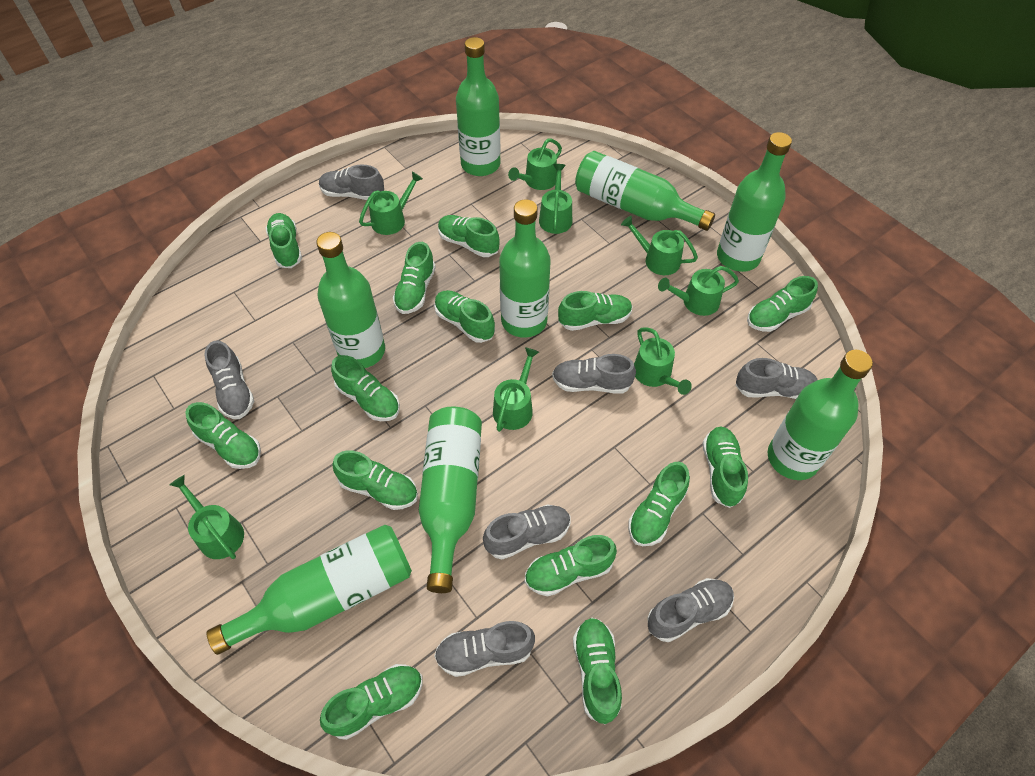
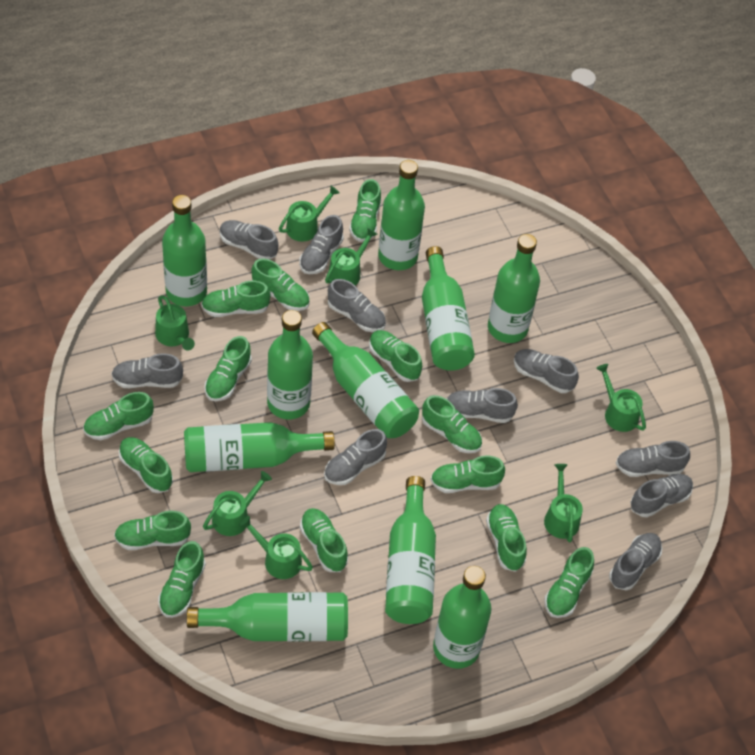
green bottle: [207,525,412,655] [316,232,385,368] [419,407,482,593] [456,37,501,176] [499,199,551,338] [575,151,715,231] [717,132,792,272] [768,350,873,480] = 8 -> [162,195,207,306] [184,422,335,472] [187,592,348,641] [267,310,313,419] [312,322,419,438] [378,160,425,270] [385,476,436,624] [422,246,475,371] [433,566,491,669] [488,234,540,343] = 10
green watering can: [170,475,244,559] [359,172,423,235] [493,348,539,432] [508,138,562,190] [539,164,572,234] [621,216,698,275] [634,327,692,395] [658,266,739,316] = 8 -> [155,295,195,351] [203,471,272,536] [239,516,313,579] [279,186,340,242] [325,228,377,286] [544,464,583,542] [596,364,646,432] = 7
grey shoe: [204,340,254,419] [319,165,384,200] [434,621,535,677] [483,504,570,559] [552,354,636,394] [647,578,734,642] [735,358,818,399] = 7 -> [111,353,183,388] [220,220,278,260] [299,215,344,274] [324,429,387,485] [328,279,386,332] [447,388,518,423] [514,349,579,393] [609,533,662,590] [616,441,690,477] [630,474,693,517] = 10

